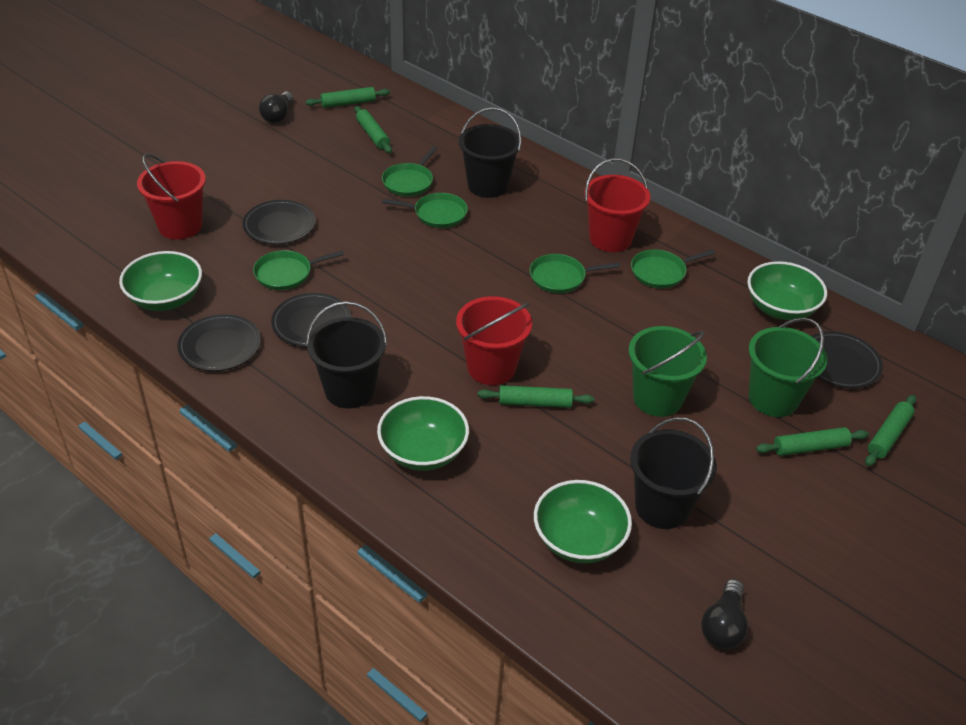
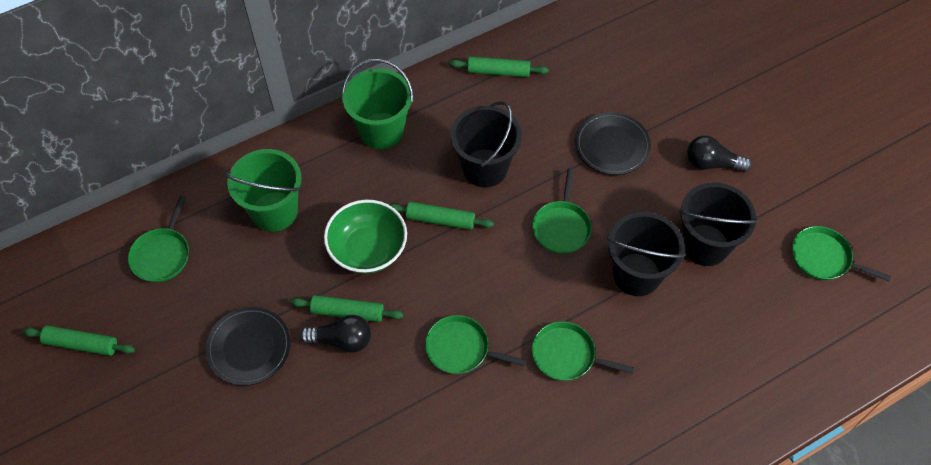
black plate: [177,314,261,371] [242,200,315,244] [271,293,351,347] [811,331,883,388] = 4 -> [205,307,291,386] [575,112,651,175] = 2
green bowl: [119,251,202,311] [377,396,469,471] [534,480,632,563] [747,261,827,320] = 4 -> [324,200,407,274] = 1
green rolling pin: [305,87,390,108] [354,106,392,153] [478,385,594,408] [756,427,869,456] [865,395,916,466] = 5 -> [23,326,135,356] [290,295,403,322] [389,202,494,230] [449,56,549,77] = 4
red bucket: [137,154,206,240] [456,296,532,385] [584,158,650,252] = 3 -> none = 0

